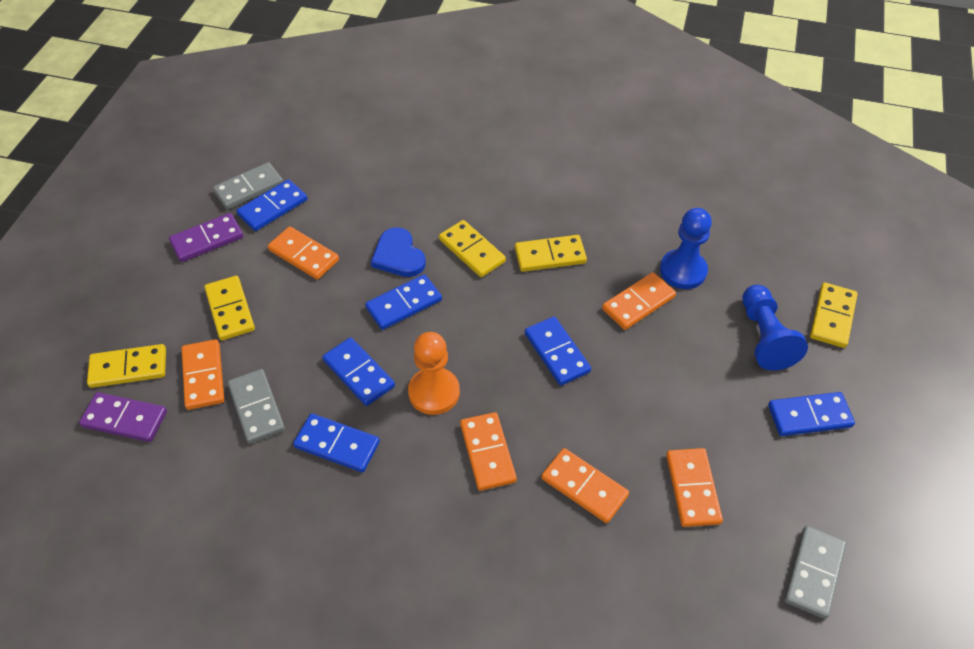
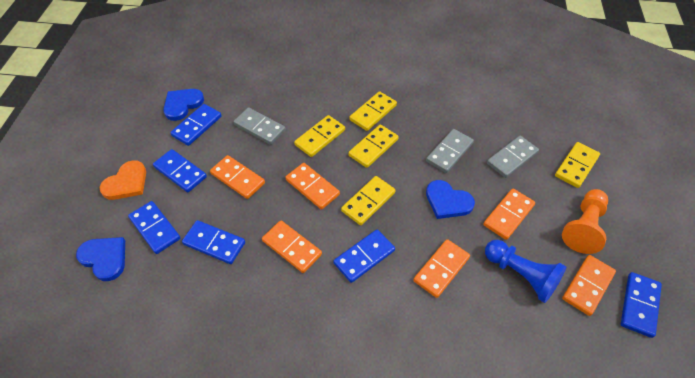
blue heart: [371,227,426,277] = 1 -> [76,237,125,281] [163,89,204,121] [426,180,475,219] = 3
blue pawn: [660,208,712,289] [742,285,808,371] = 2 -> [485,240,566,303] = 1
orange heart: none = 0 -> [99,160,146,200] = 1
purple domino: [79,392,167,442] [169,213,243,262] = 2 -> none = 0

